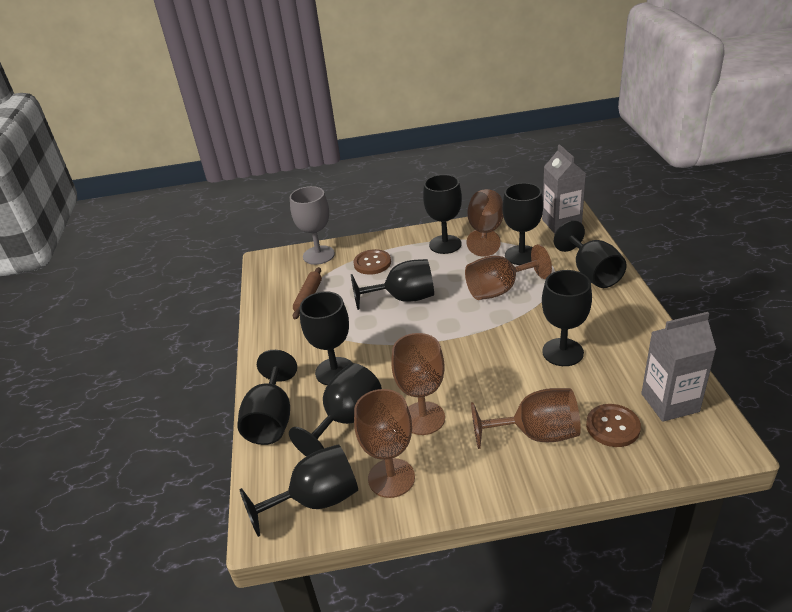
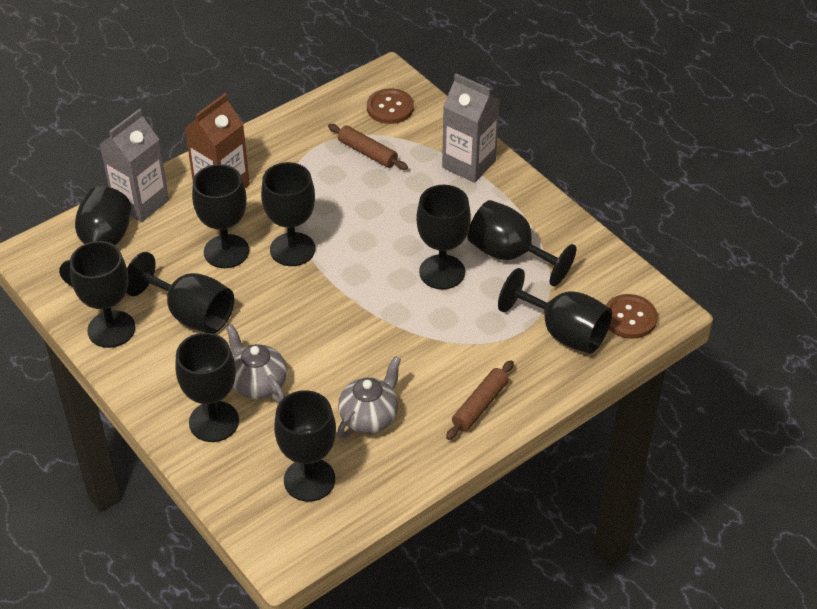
black goblet: [237,350,297,445] [239,444,358,537] [289,363,382,456] [300,291,352,385] [351,259,434,310] [423,174,462,254] [502,183,543,265] [542,270,592,366] [554,220,627,288] = 9 -> [59,186,131,287] [70,241,136,348] [126,252,234,334] [175,333,239,442] [192,164,249,268] [261,162,315,266] [274,390,336,502] [416,185,471,289] [467,200,576,287] [498,268,612,354] = 10
brown carton: none = 0 -> [185,93,250,188] = 1
brown goblet: [354,389,415,498] [391,333,445,435] [465,244,552,300] [466,189,503,257] [471,388,581,449] = 5 -> none = 0
brown rolling pin: [293,267,322,319] = 1 -> [328,124,408,170] [446,360,514,440] = 2
grey goblet: [290,186,335,265] = 1 -> none = 0
grey teapot: none = 0 -> [226,324,287,403] [337,356,401,439] = 2

